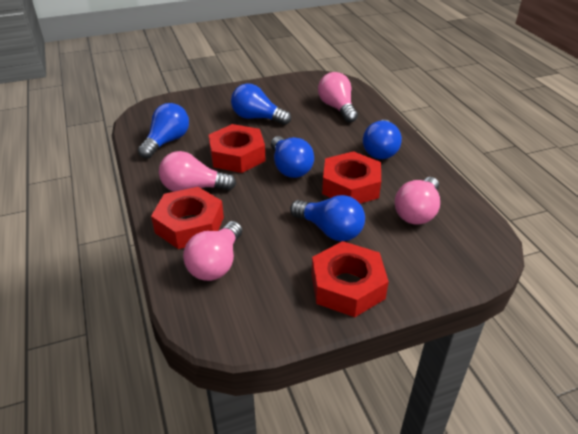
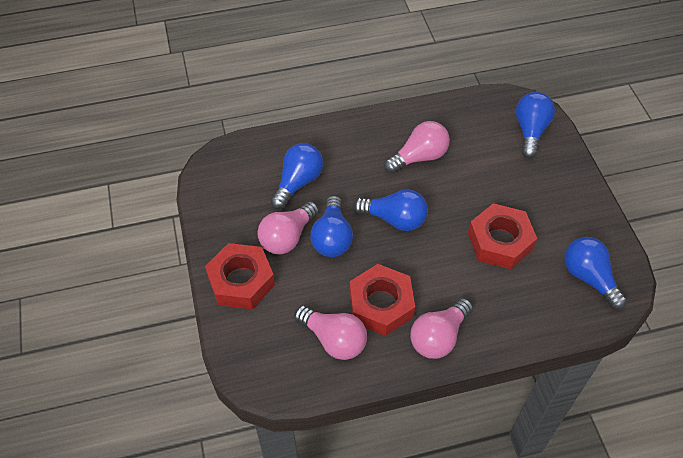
red nut: [151,187,224,249] [209,124,266,173] [312,241,389,317] [322,151,381,204] = 4 -> [205,243,275,309] [349,264,415,336] [468,203,537,269] = 3

